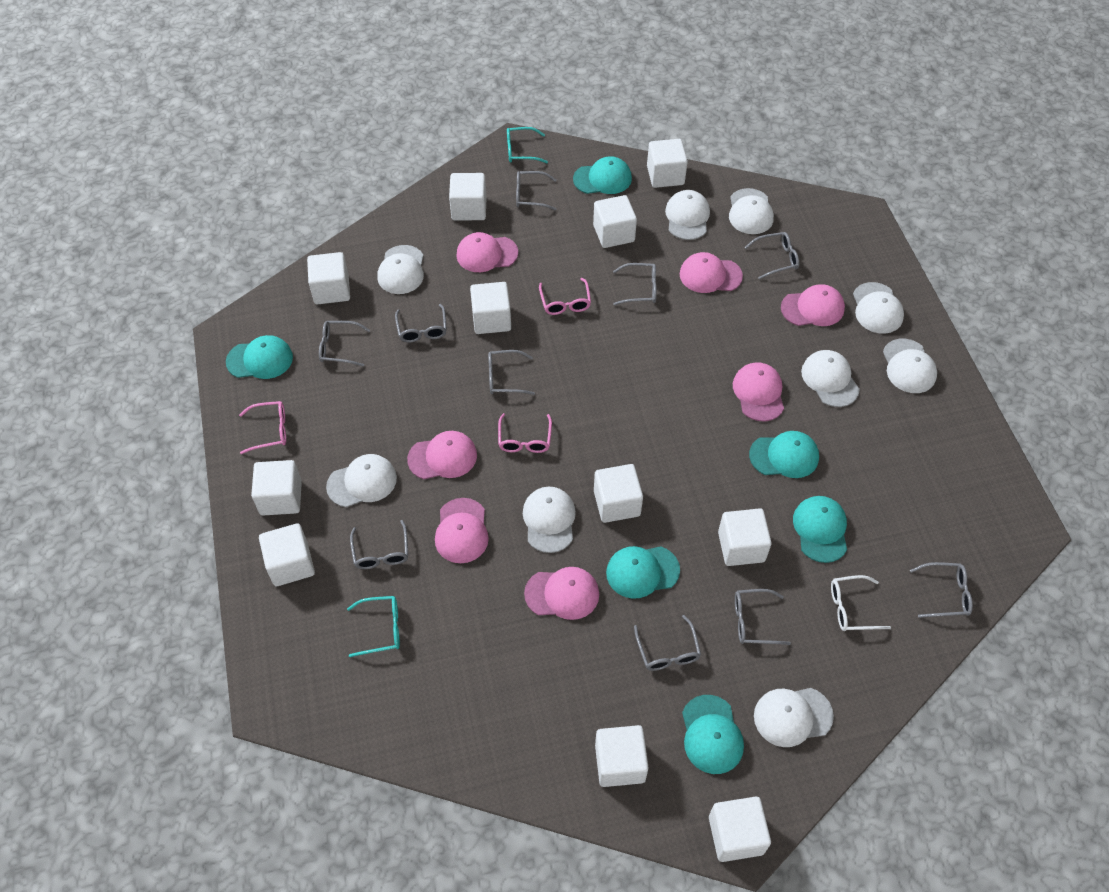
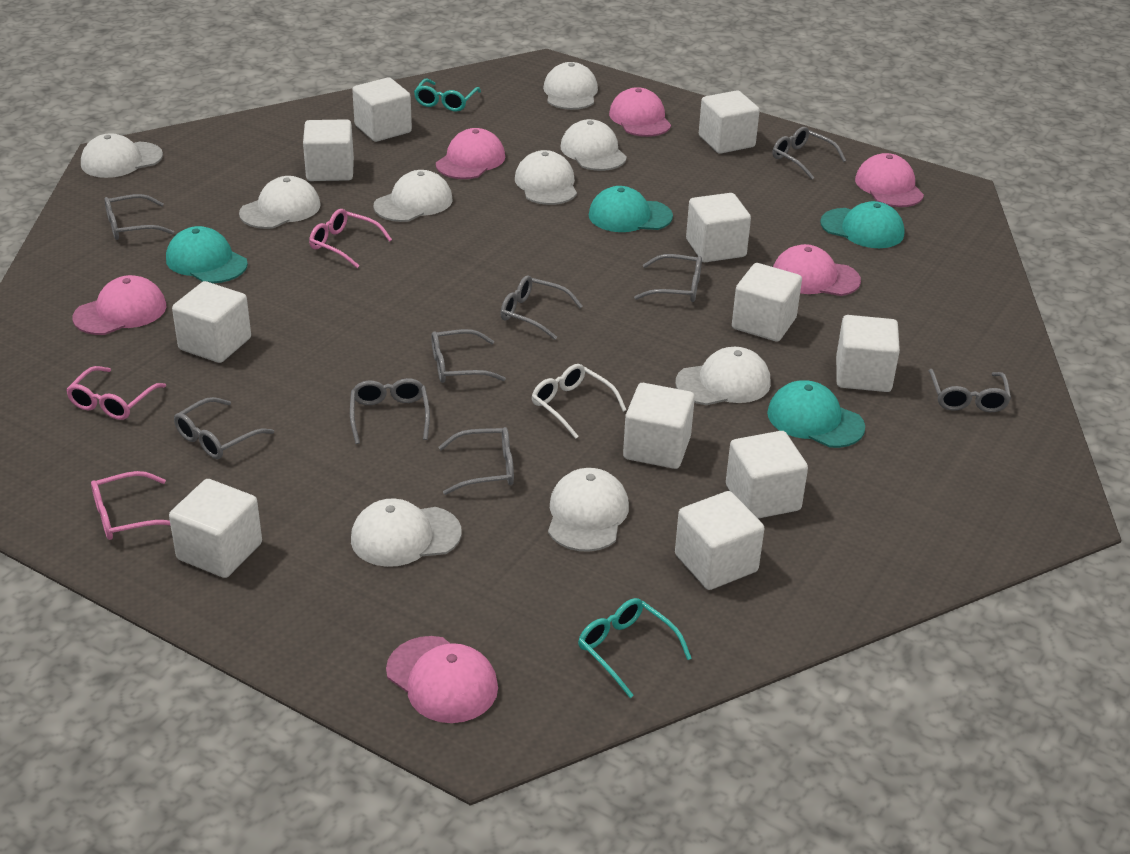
grey glasses: [319,321,370,367] [350,520,408,569] [395,304,447,343] [488,350,535,395] [516,171,557,210] [613,263,657,305] [634,615,701,671] [735,589,791,645] [745,232,799,279] [910,562,973,618] = 10 -> [104,194,174,240] [174,397,274,459] [350,378,430,444] [431,329,506,383] [438,427,514,495] [501,275,583,340] [634,254,702,302] [773,127,846,180] [929,369,1011,412] = 9
pink cap: [407,431,477,479] [435,498,489,563] [456,232,518,272] [524,567,599,620] [680,252,743,293] [733,362,784,421] [781,284,845,326] = 7 -> [73,275,166,335] [386,636,498,723] [436,128,505,179] [609,87,671,137] [773,244,861,296] [855,153,924,207] = 6
turquoise cap: [226,335,293,379] [573,156,632,194] [606,546,680,599] [682,695,744,774] [749,431,819,478] [793,496,847,563] = 6 -> [166,226,248,283] [589,186,673,232] [767,380,865,448] [820,201,904,248] = 4

